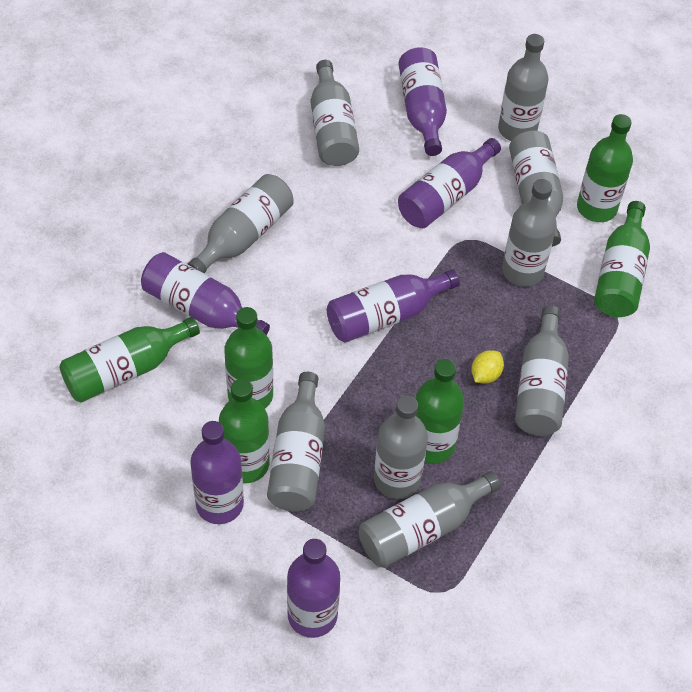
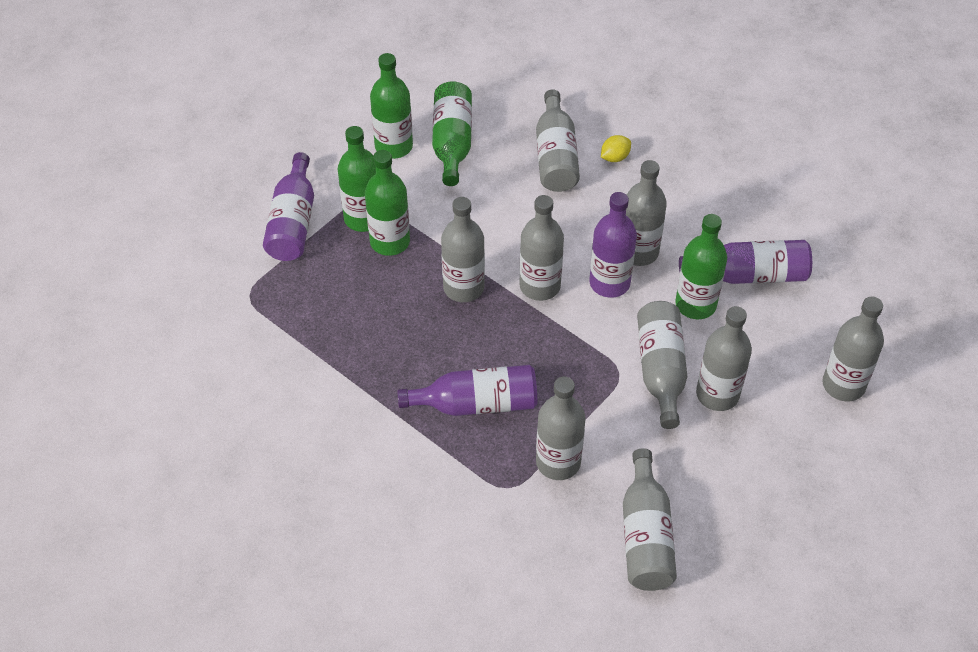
green bottle: [59,317,200,403] [219,379,270,483] [224,307,273,408] [415,359,464,463] [577,114,633,222] [594,201,650,317] = 6 -> [338,126,376,232] [365,150,410,256] [370,53,413,159] [432,82,472,186] [675,214,727,319] = 5
purple bottle: [141,252,270,335] [190,421,244,524] [287,539,340,638] [327,269,460,343] [398,138,501,228] [399,47,447,156] = 6 -> [263,152,314,261] [397,365,537,416] [589,192,637,298] [679,240,812,284] = 4

